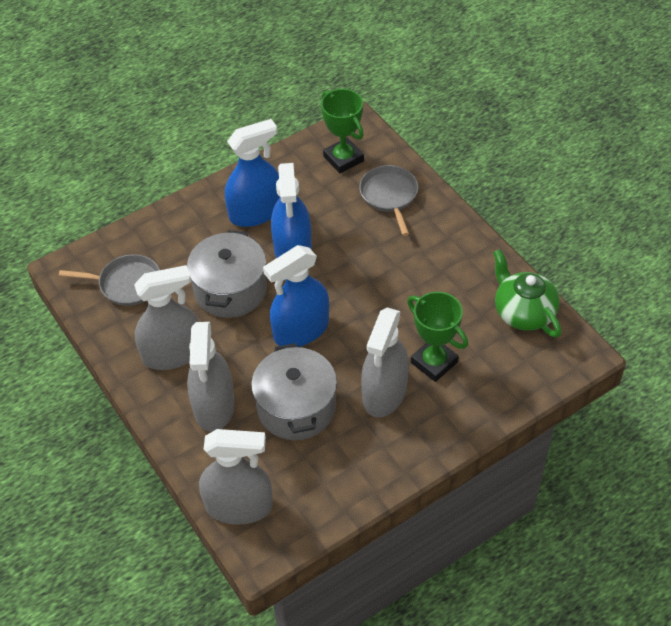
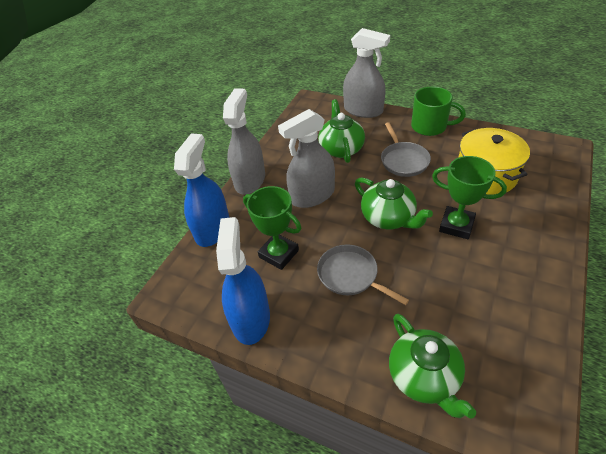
blue spray bottle: [225,119,280,227] [263,245,329,347] [271,163,312,258] = 3 -> [174,133,230,247] [216,217,270,345] = 2
green mug: none = 0 -> [411,86,466,136] = 1
green teapot: [493,249,562,338] = 1 -> [318,99,365,163] [355,178,433,230] [389,314,476,419] = 3
grey pot: [187,230,267,318] [251,343,337,440] = 2 -> none = 0
grey spray bottle: [134,265,199,370] [187,322,235,432] [199,429,273,525] [361,308,409,417] = 4 -> [223,88,265,195] [278,109,335,208] [343,28,390,118] = 3
yellow pot: none = 0 -> [458,128,530,195] = 1

